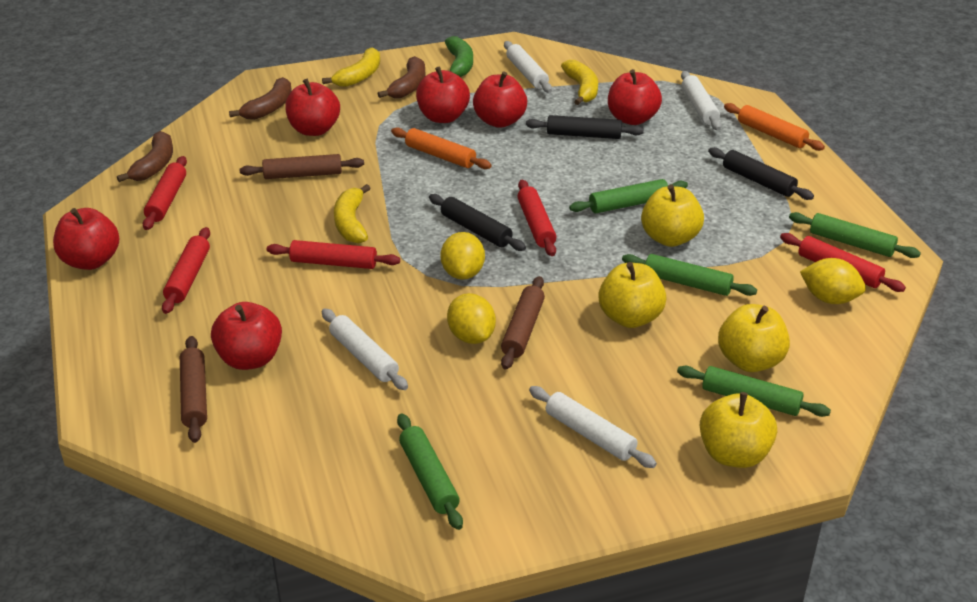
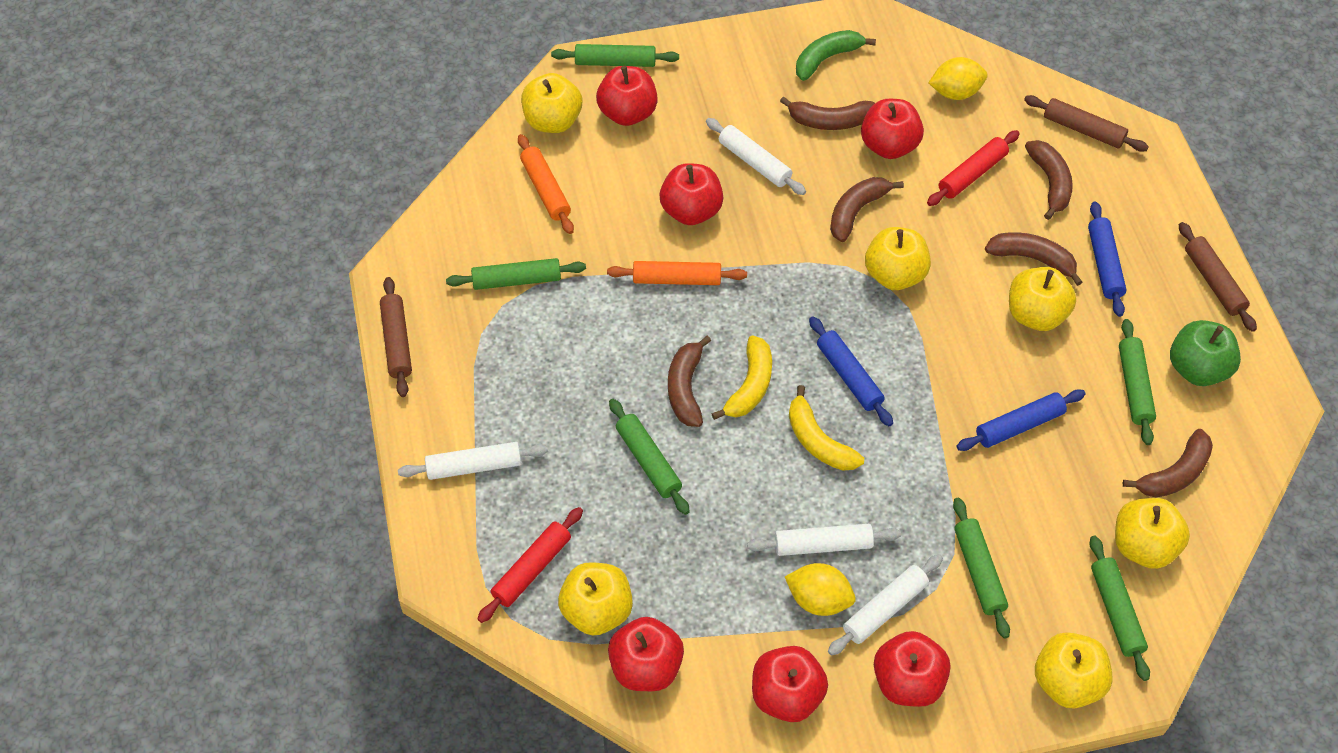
black rolling pin: [429,194,526,251] [526,115,644,139] [708,147,814,200] = 3 -> none = 0
blue rolling pin: none = 0 -> [809,316,893,426] [957,389,1085,451] [1088,202,1126,317] = 3
brown banana: [117,131,173,182] [229,77,292,120] [378,56,426,98] = 3 -> [668,335,711,427] [780,96,875,130] [830,177,904,242] [985,232,1082,286] [1025,140,1073,220] [1123,429,1213,497] = 6
green apple: none = 0 -> [1170,320,1241,386] = 1
green rolling pin: [397,414,463,530] [569,179,688,213] [622,254,757,296] [677,366,831,417] [789,212,921,258] = 5 -> [446,258,586,290] [551,44,679,67] [609,399,690,515] [953,498,1010,638] [1089,536,1150,681] [1119,319,1156,445] = 6
red rolling pin: [143,156,187,230] [162,227,210,314] [267,240,400,269] [517,180,556,256] [780,233,906,292] = 5 -> [478,507,583,623] [927,130,1020,206] = 2
yellow apple: [598,262,667,328] [641,185,704,247] [700,392,777,468] [718,304,790,372] = 4 -> [521,73,582,133] [558,562,633,636] [865,227,931,290] [1009,267,1076,331] [1035,632,1113,709] [1115,498,1190,569] = 6
yellow banana: [322,47,380,87] [334,184,370,243] [561,60,598,105] = 3 -> [711,335,772,420] [789,385,864,471] = 2
yellow lemon: [440,232,485,280] [447,293,496,344] [800,258,866,304] = 3 -> [785,563,856,616] [929,57,988,100] = 2

